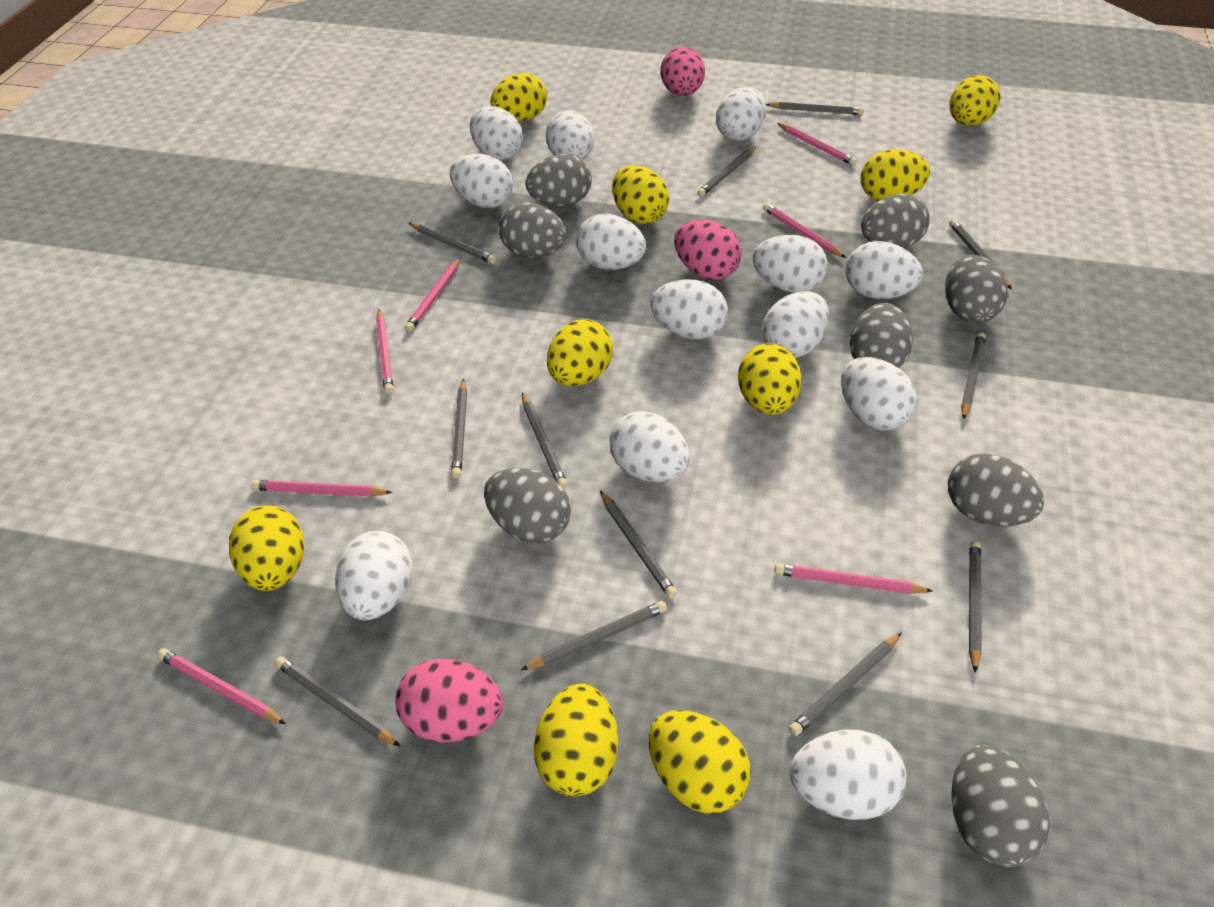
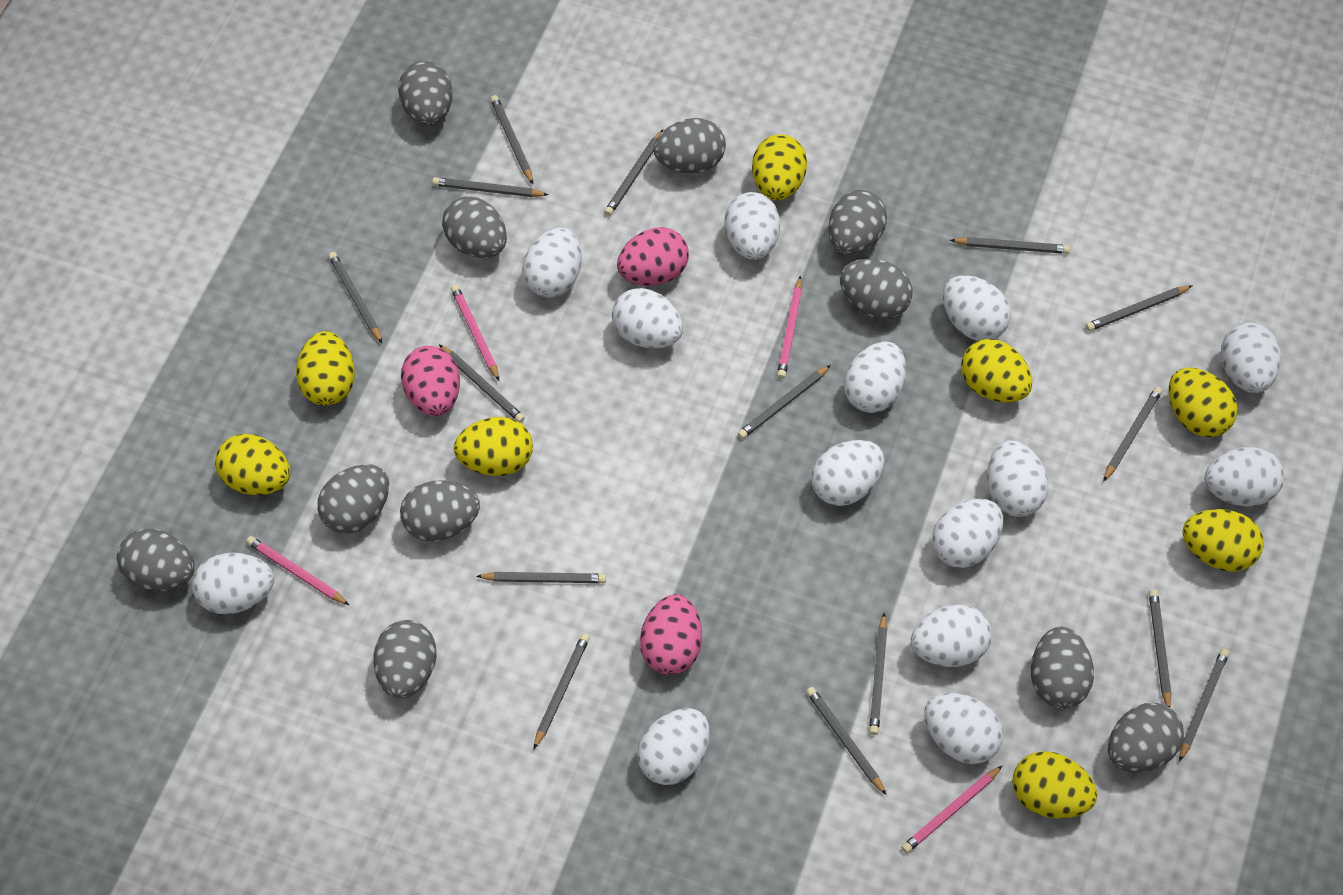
grey egg: [484,468,571,543] [499,202,567,258] [525,154,592,207] [850,303,913,368] [861,194,930,248] [945,255,1007,323] [948,453,1044,526] [951,745,1050,867] = 8 -> [117,529,194,591] [317,464,389,533] [374,620,437,699] [398,61,453,125] [400,481,480,541] [442,196,507,258] [653,118,726,174] [828,190,887,255] [840,259,913,319] [1031,626,1094,709] [1108,703,1184,772] = 11
grey pencil: [275,656,401,747] [409,223,496,264] [451,378,467,478] [521,601,667,670] [522,393,568,489] [600,490,677,598] [697,147,756,197] [766,102,864,115] [789,632,902,736] [949,219,1012,289] [961,332,986,420] [969,541,981,673] = 12 -> [328,252,382,343] [432,177,549,197] [439,344,525,423] [476,572,606,583] [490,95,533,184] [533,633,590,750] [604,130,663,216] [737,365,831,439] [806,687,886,795] [869,613,887,735] [950,237,1070,254] [1086,285,1193,331] [1103,387,1162,482] [1149,589,1171,708] [1179,649,1229,762] = 15
pink pencil: [157,648,286,724] [251,480,393,497] [376,310,393,394] [405,258,460,332] [763,203,846,258] [774,563,932,594] [777,123,857,166] = 7 -> [246,536,349,605] [451,285,499,381] [777,276,802,379] [901,765,1003,853] = 4
white egg: [335,531,413,620] [450,154,513,208] [470,106,523,160] [546,111,594,160] [576,214,646,270] [610,411,690,482] [650,279,728,339] [716,87,766,141] [753,235,828,292] [762,291,829,358] [790,729,907,820] [841,357,917,431] [845,241,923,299] = 13 -> [192,553,274,614] [522,227,581,298] [612,288,683,349] [637,708,710,785] [724,192,780,260] [811,440,884,506] [844,341,906,413] [911,604,992,667] [924,693,1003,764] [932,499,1003,568] [943,275,1011,341] [987,440,1048,517] [1205,447,1284,506] [1221,322,1281,393] = 14
yellow egg: [229,505,304,591] [491,73,547,122] [534,683,618,797] [547,319,613,386] [612,165,669,224] [648,710,751,814] [738,343,802,415] [861,149,930,201] [950,75,1001,126] = 9 -> [215,434,290,495] [296,331,355,406] [454,417,533,476] [752,134,807,200] [961,339,1032,403] [1012,751,1097,819] [1169,367,1238,437] [1182,509,1264,572] = 8

